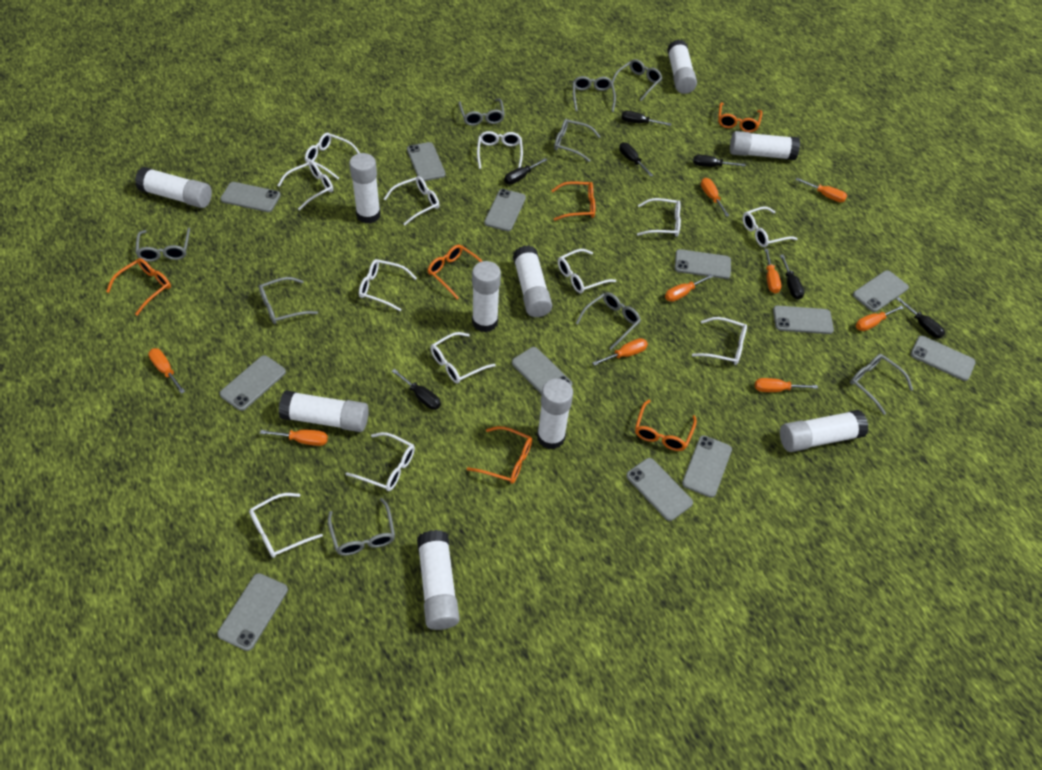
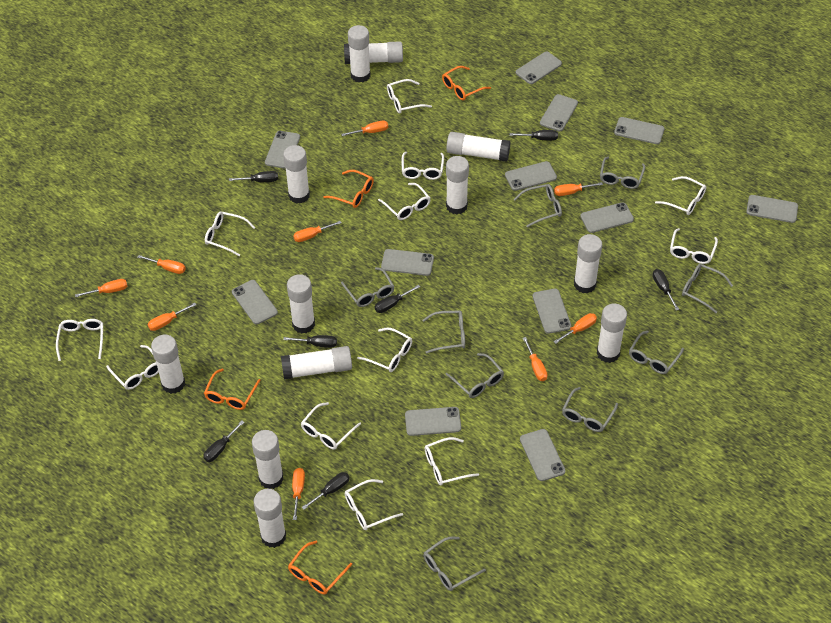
orange glasses: [106,258,171,316] [428,245,482,300] [467,426,532,484] [551,181,595,221] [635,400,697,451] [718,102,762,132] = 6 -> [204,368,261,410] [288,541,352,595] [324,170,374,208] [442,66,491,100] = 4
white glue stick: [135,167,212,208] [279,390,369,432] [349,153,381,224] [417,530,460,630] [472,261,501,332] [513,245,552,317] [537,378,573,449] [667,40,697,94] [730,131,800,160] [780,410,869,452] = 10 -> [151,335,185,394] [252,430,284,489] [254,489,286,548] [281,346,352,379] [283,145,310,204] [287,274,315,334] [344,41,403,64] [348,25,371,83] [446,132,511,162] [446,156,469,214] [574,234,602,293] [597,303,627,363] = 12

